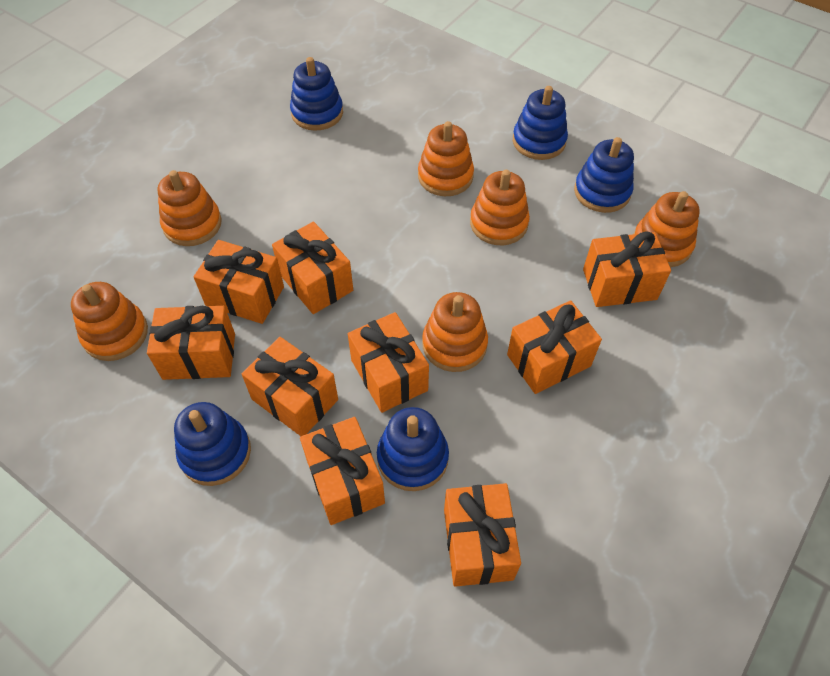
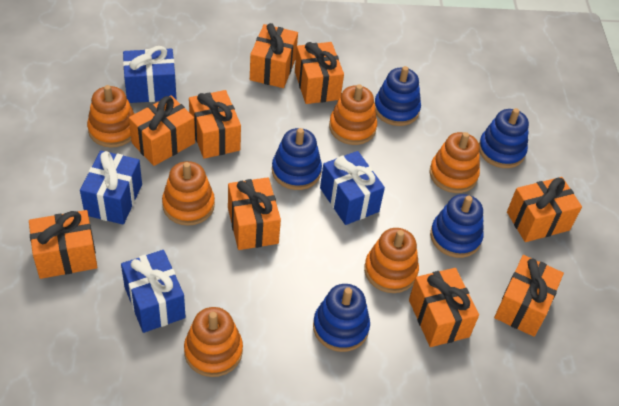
blue gift: none = 0 -> [80,151,142,225] [121,250,186,333] [123,46,176,103] [320,151,385,225] = 4

